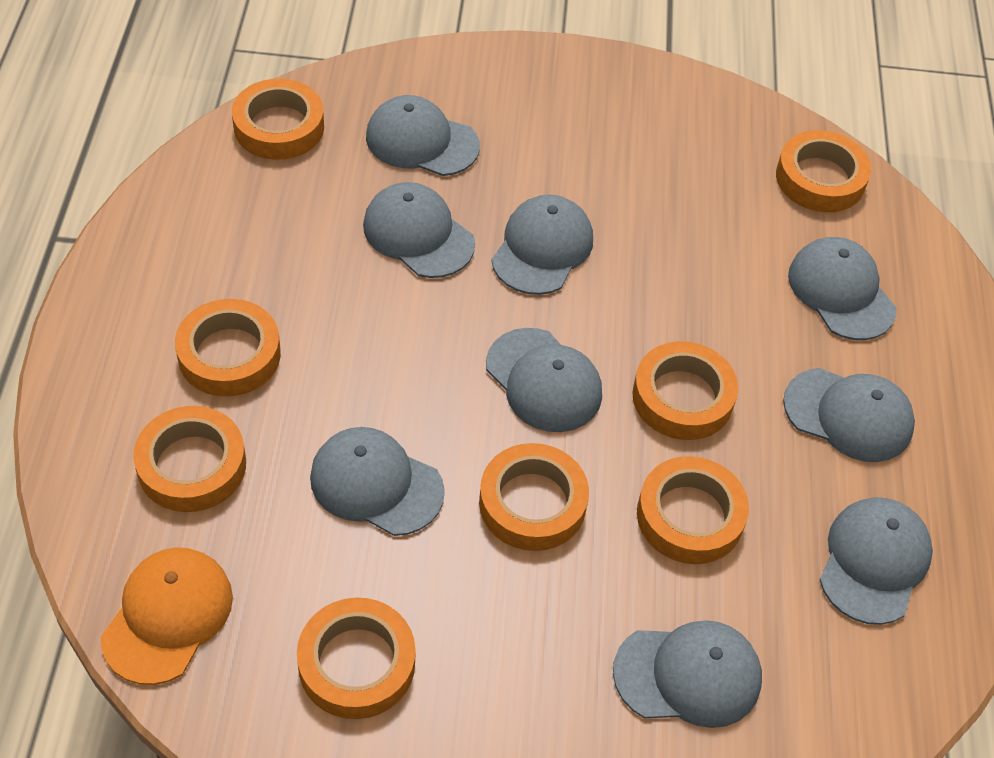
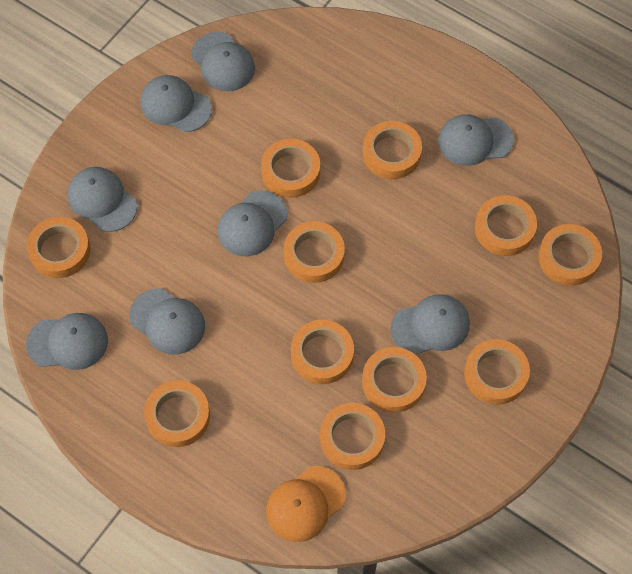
grey cap: [310,427,445,536] [363,182,475,278] [366,95,480,176] [486,328,602,432] [491,194,593,295] [613,620,762,728] [783,368,915,462] [788,237,897,340] [820,497,933,625] = 9 -> [26,313,108,370] [68,167,137,232] [129,288,205,355] [140,75,212,132] [191,32,255,91] [218,191,287,256] [390,294,470,355] [438,114,514,166] = 8
orange tape: [133,406,246,512] [175,299,281,397] [232,79,324,160] [297,598,416,719] [479,443,589,551] [633,341,738,440] [637,456,749,564] [776,130,871,212] = 8 -> [27,217,90,278] [144,380,210,447] [261,139,320,198] [283,221,345,283] [291,320,354,384] [320,403,385,470] [362,347,427,413] [363,121,422,179] [464,339,530,405] [475,195,537,256] [538,224,602,286] = 11

